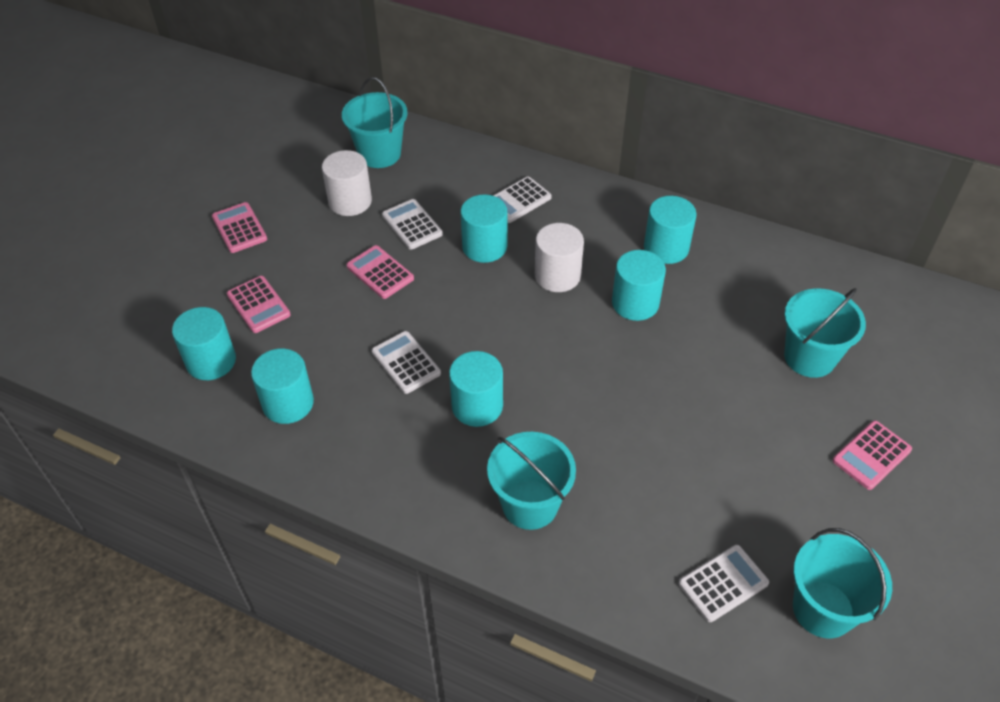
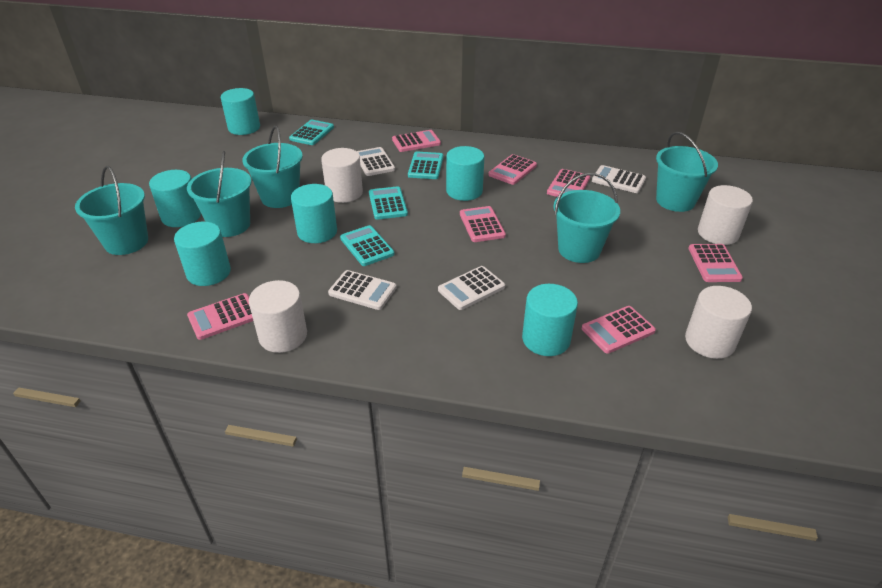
pink calculator: [212,202,267,253] [227,276,291,333] [347,245,414,299] [833,421,912,490] = 4 -> [187,293,253,340] [392,130,441,152] [460,206,506,242] [488,154,537,185] [547,169,590,197] [582,306,656,354] [688,244,743,282] = 7
turquoise bucket: [342,77,407,168] [487,432,576,530] [784,288,866,378] [793,528,892,638] = 4 -> [75,166,148,255] [187,151,252,237] [243,126,303,208] [553,173,620,263] [656,132,718,212] = 5
turquoise calculator: none = 0 -> [289,120,334,145] [340,225,394,266] [369,186,408,220] [408,152,443,179] = 4
white cylinder: [322,150,372,216] [535,223,584,292] = 2 -> [249,280,307,353] [321,148,363,203] [685,286,752,359] [698,185,753,245] = 4

